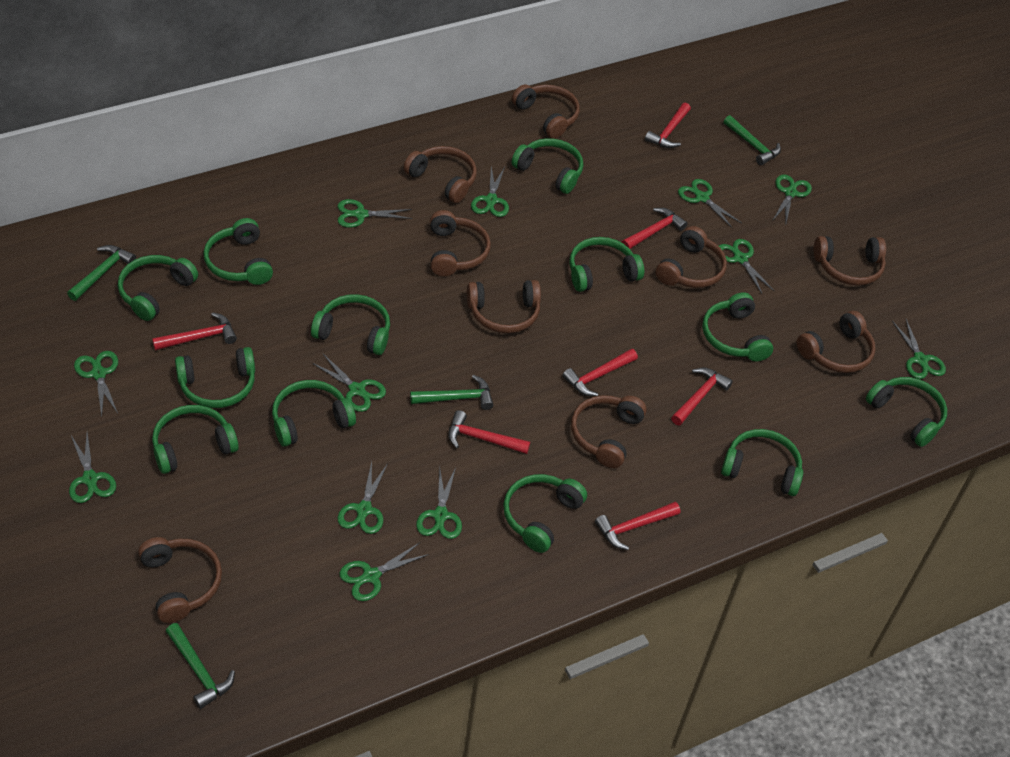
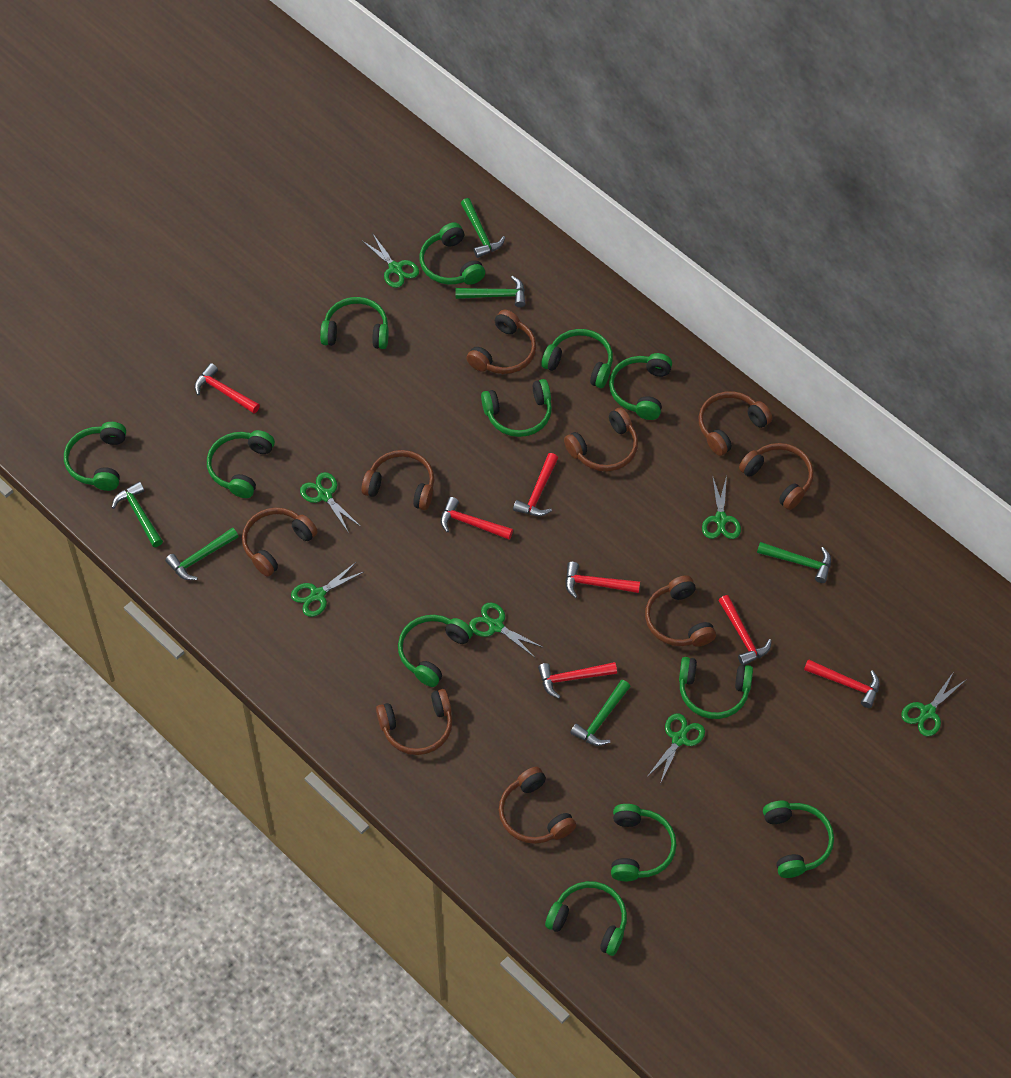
green hammer: [67,245,136,301] [166,623,235,709] [410,375,493,410] [724,115,781,165] = 4 -> [112,482,163,547] [165,527,239,580] [456,276,526,308] [461,198,505,258] [570,680,631,746] [757,542,831,583] = 6
green scissors: [69,432,116,503] [74,351,118,416] [312,354,386,412] [337,462,388,534] [338,199,413,228] [339,543,429,601] [416,467,462,539] [471,166,509,217] [678,179,742,228] [719,239,774,293] [773,175,812,223] [892,319,946,379] = 12 -> [291,562,365,617] [300,472,360,533] [363,233,419,288] [469,603,544,657] [647,713,705,784] [702,475,741,539] [901,673,966,736] = 7

